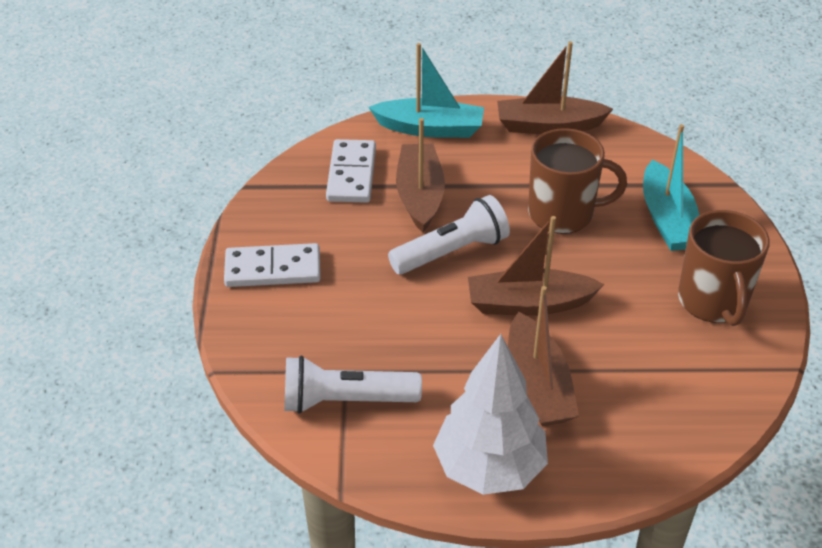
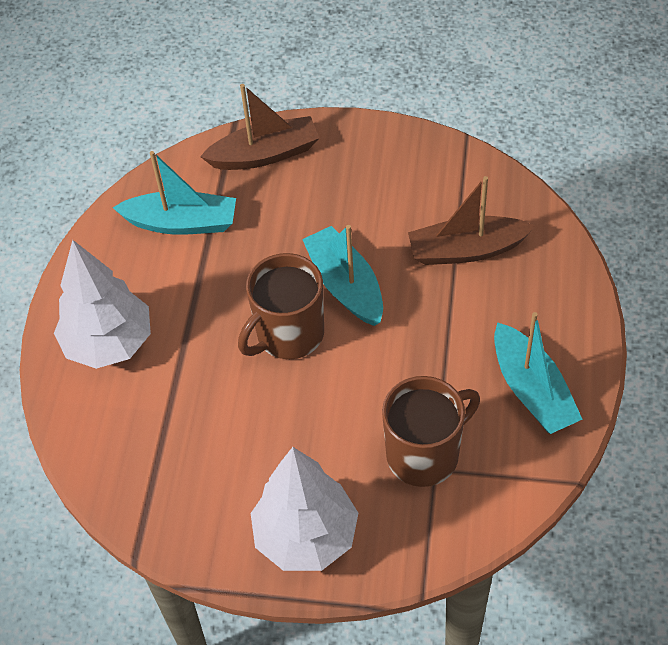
brown boat: [396,118,445,233] [468,216,604,316] [497,41,613,134] [508,286,579,426] = 4 -> [200,84,319,170] [408,176,535,265] = 2
turquoise boat: [368,43,484,138] [643,124,700,251] = 2 -> [113,151,236,235] [302,225,383,326] [494,312,583,434] = 3
white domino: [224,243,321,287] [326,139,376,203] = 2 -> none = 0
white flashlight: [284,356,422,414] [388,195,510,274] = 2 -> none = 0
white tree: [433,334,548,495] = 1 -> [54,240,151,369] [251,447,358,571] = 2

